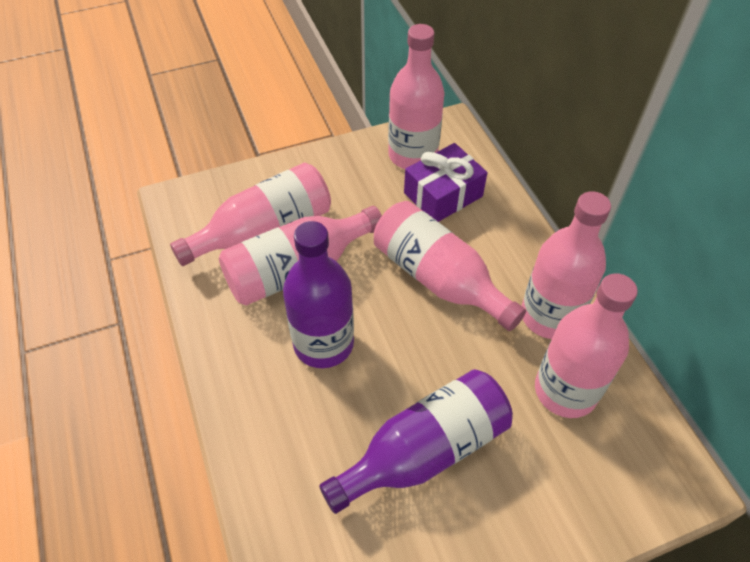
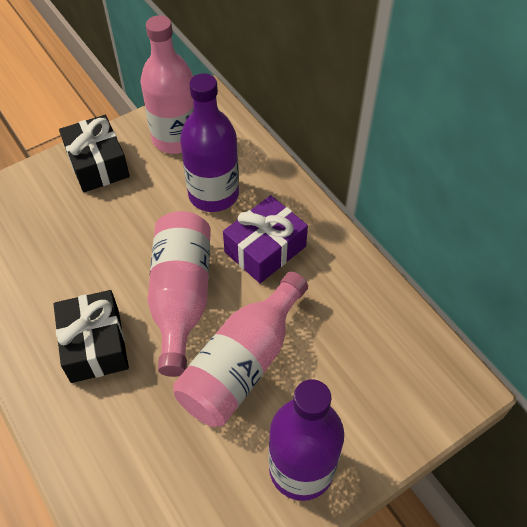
black gift: none = 0 -> [53,290,129,383] [59,115,130,192] = 2
pink bottle: [170,163,331,266] [219,206,382,306] [374,201,526,331] [388,24,445,169] [522,191,611,339] [535,273,638,418] = 6 -> [141,15,194,154] [147,211,211,377] [173,272,308,427] = 3

